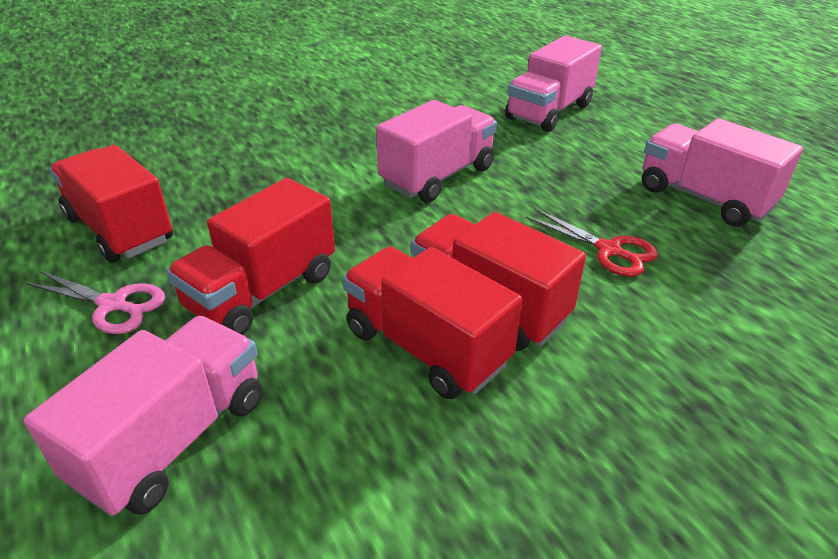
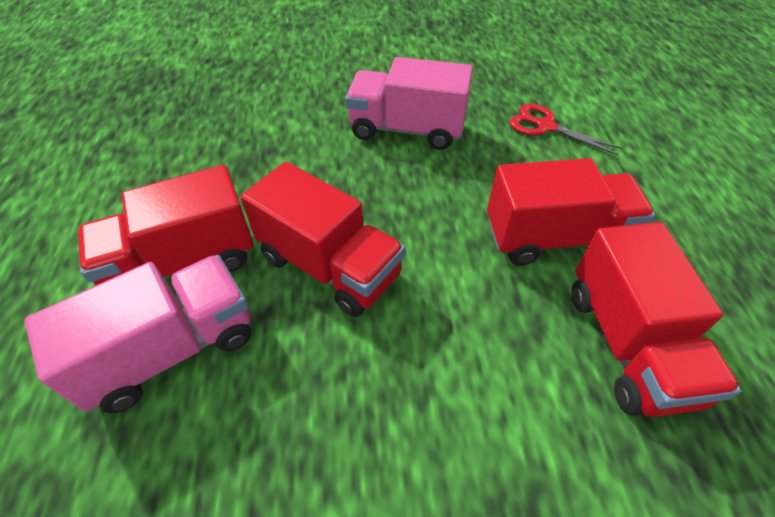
pink scissors: [26,271,165,334] = 1 -> none = 0
pink truck: [23,316,262,517] [376,100,497,203] [505,36,602,132] [642,118,803,227] = 4 -> [24,255,251,413] [345,57,473,150] = 2

